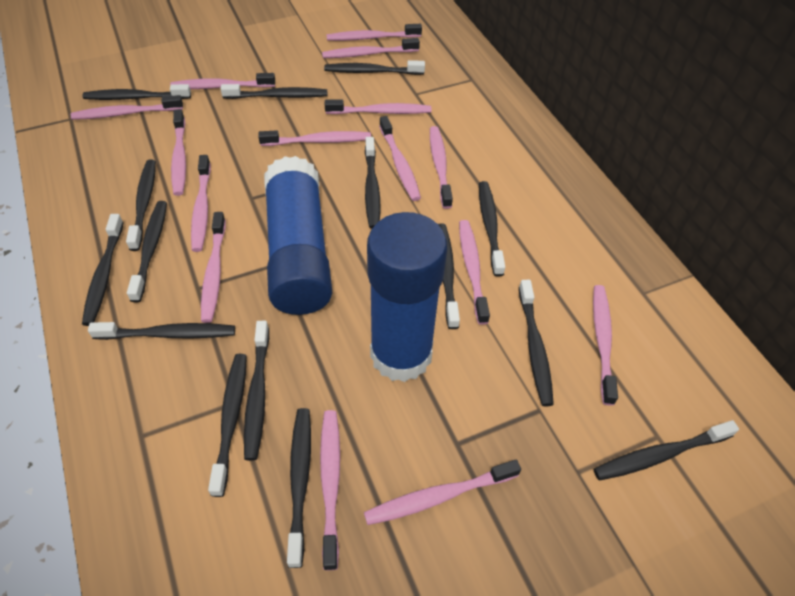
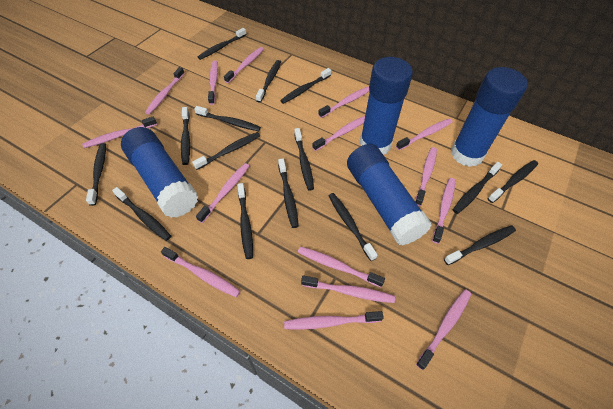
blue glue stick: [264,156,332,315] [367,212,447,382] = 2 -> [121,127,199,218] [347,144,432,246] [360,57,413,154] [451,67,527,167] = 4

